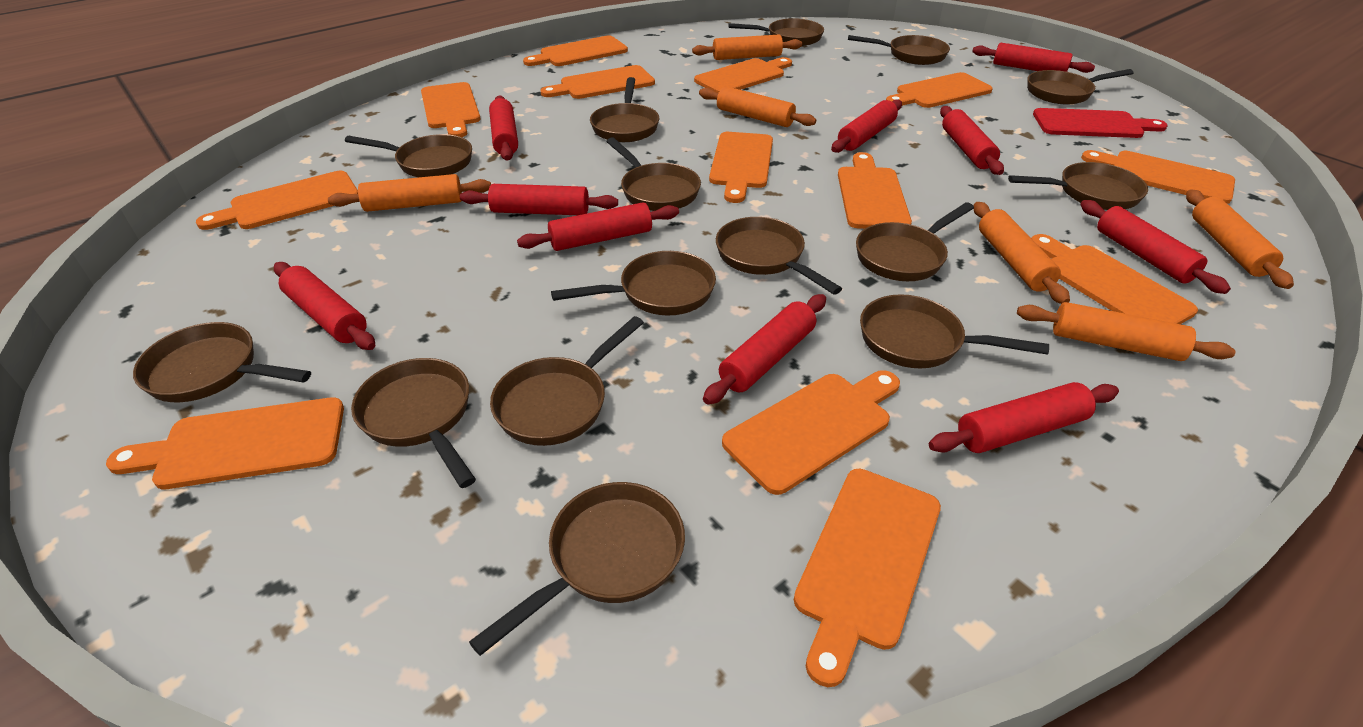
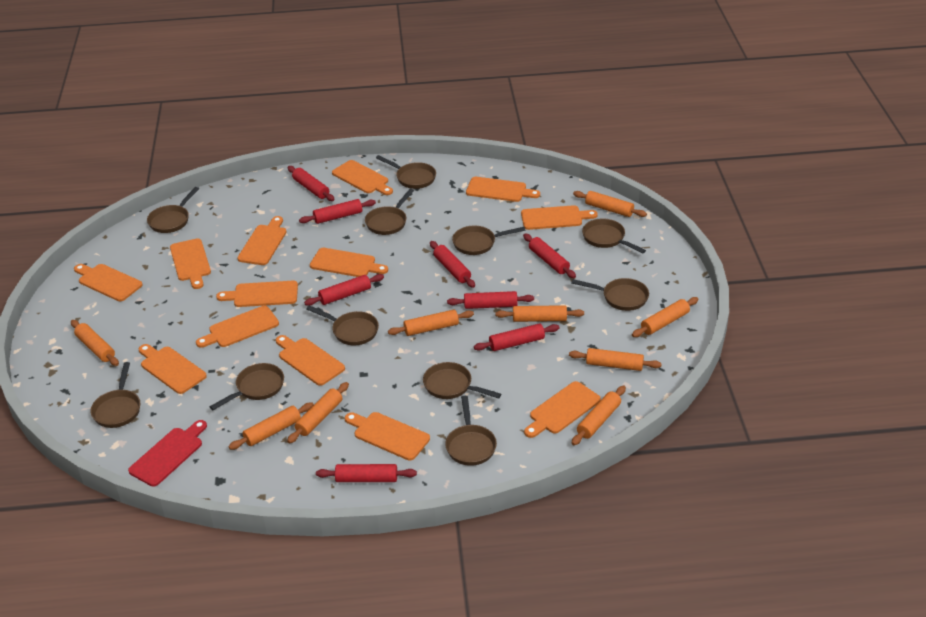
brown pan: [133,322,311,402] [345,134,472,177] [351,358,476,488] [469,482,685,656] [490,316,644,446] [551,251,716,315] [590,77,659,142] [606,138,701,211] [716,217,842,295] [728,18,824,46] [848,35,950,65] [856,202,974,281] [860,294,1049,368] [1008,162,1148,210] [1027,69,1133,104] = 15 -> [90,362,140,428] [147,187,199,233] [210,363,284,410] [307,305,379,345] [365,189,414,235] [376,155,436,189] [423,362,501,399] [445,396,497,466] [452,226,525,255] [571,278,649,311] [582,219,646,254] = 11
orange rolling pin: [328,174,491,212] [692,35,802,60] [699,86,816,127] [974,202,1070,304] [1017,302,1235,361] [1186,190,1294,289] = 6 -> [71,320,119,366] [228,403,314,450] [287,382,349,443] [388,310,474,336] [496,305,584,322] [569,348,662,371] [572,385,626,445] [573,191,647,217] [632,297,698,337] = 9
red rolling pin: [274,262,375,350] [460,184,618,215] [489,96,518,160] [517,202,679,251] [703,294,826,405] [831,99,902,153] [929,382,1119,453] [940,106,1004,175] [972,43,1095,73] [1080,200,1231,294] = 10 -> [287,166,335,201] [299,199,376,224] [304,274,384,306] [316,464,417,482] [430,241,475,288] [447,291,534,309] [474,324,560,351] [523,234,576,278] = 8

